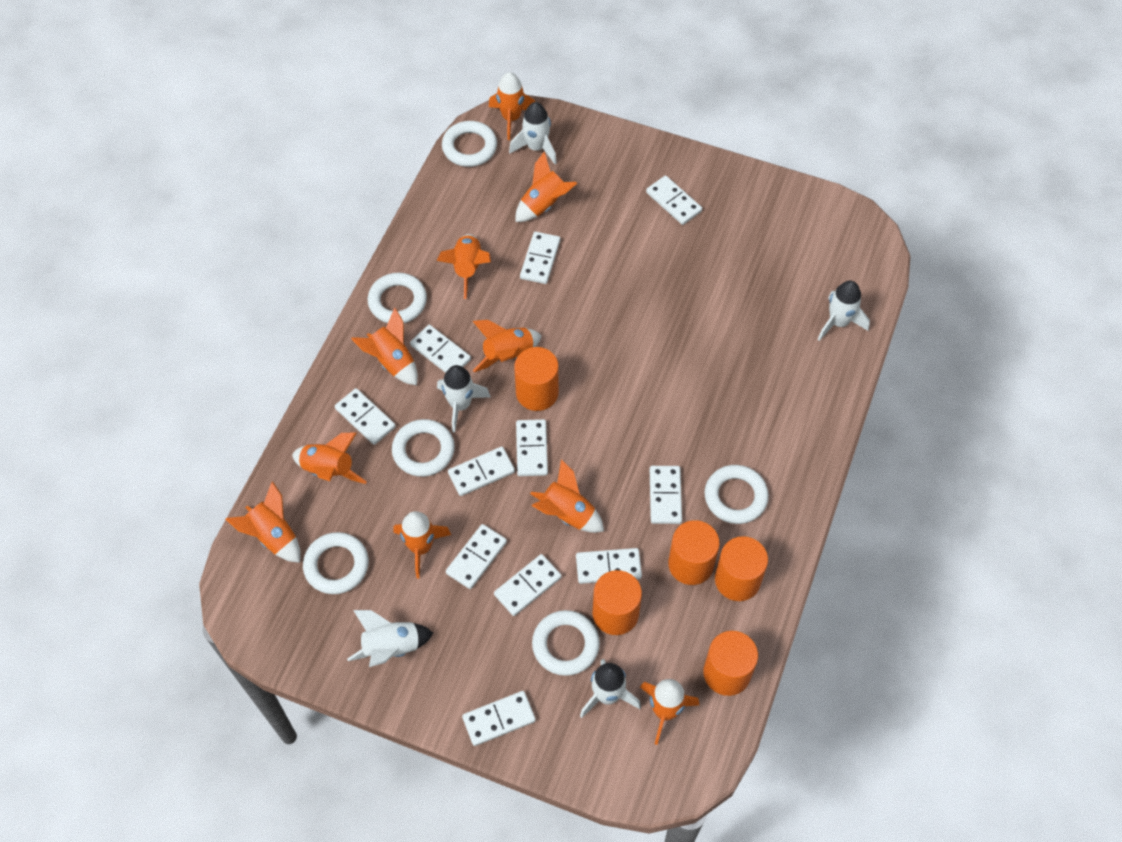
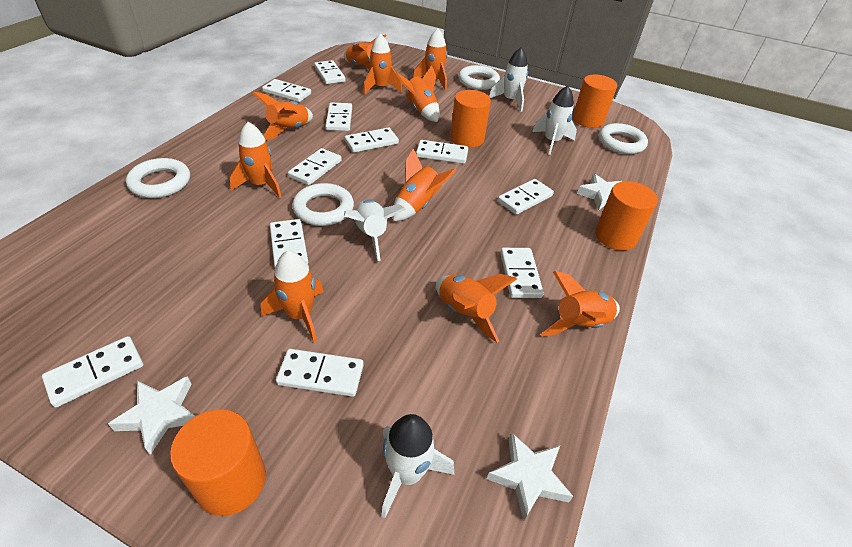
orange cylinder: [514,347,559,411] [593,570,642,635] [668,520,720,585] [703,631,758,696] [715,536,768,601] = 5 -> [170,409,266,516] [450,90,491,148] [573,75,617,128] [595,181,658,250] = 4
white ring: [303,532,369,594] [368,273,427,323] [392,419,455,477] [442,121,497,167] [532,610,600,676] [704,465,769,524] = 6 -> [126,158,190,198] [292,183,354,226] [458,65,500,90] [599,123,648,154] = 4
white rocket: [347,610,433,667] [437,365,491,433] [509,102,557,164] [580,659,641,718] [818,281,870,341] = 5 -> [344,200,406,261] [381,414,454,519] [489,47,528,112] [532,86,577,155] = 4
white star: none = 0 -> [108,376,195,455] [487,432,573,521] [577,174,623,211] = 3

